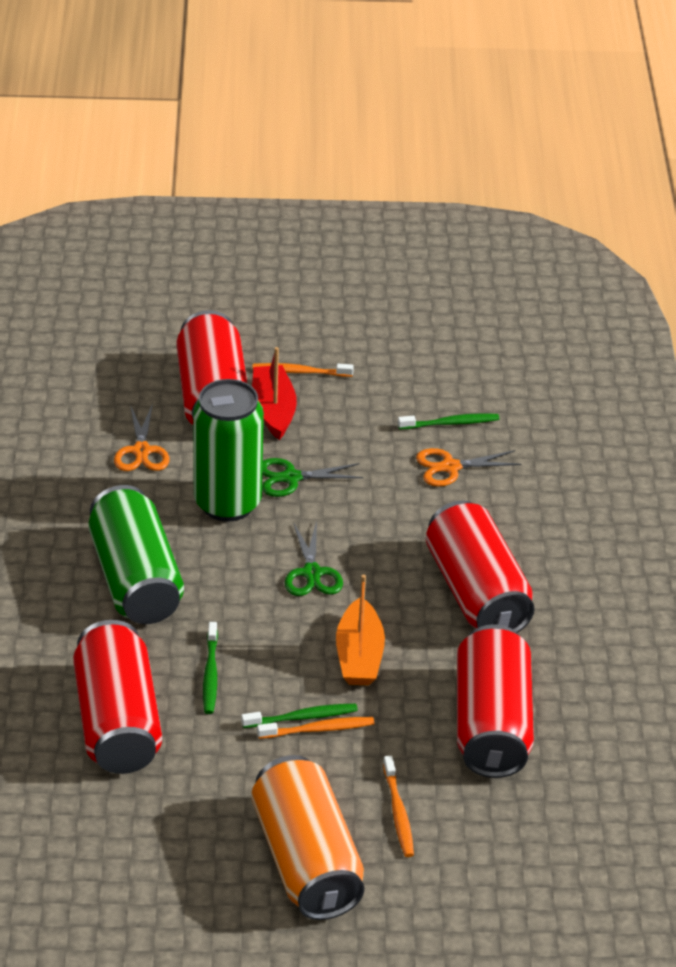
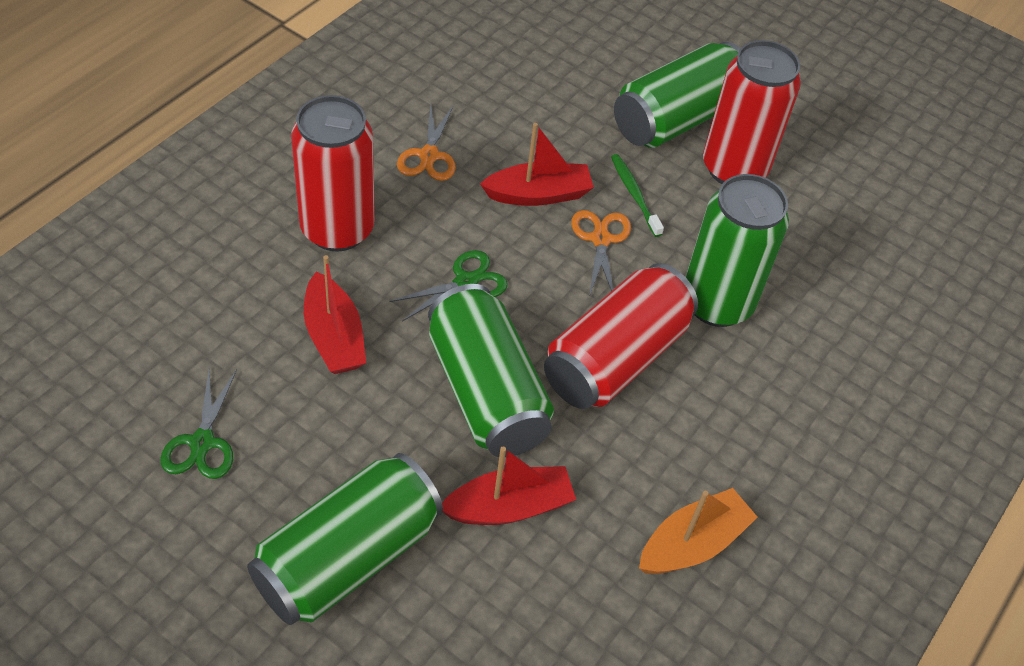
green can: [88,485,184,624] [193,379,264,522] = 2 -> [247,453,443,625] [428,284,554,457] [614,42,740,148] [686,174,789,327] = 4
green toothbrush: [203,622,218,714] [241,704,358,728] [398,413,499,429] = 3 -> [611,154,664,237] = 1
orange can: [251,755,364,920] = 1 -> none = 0
orange toothbrush: [252,363,354,377] [257,717,374,739] [383,756,414,857] = 3 -> none = 0
red boat: [252,347,297,440] = 1 -> [304,255,366,374] [442,447,576,525] [480,123,594,206] = 3
red can: [73,620,162,774] [177,310,247,425] [426,500,535,633] [457,624,534,778] = 4 -> [291,95,375,252] [544,263,698,409] [703,40,801,184] = 3

